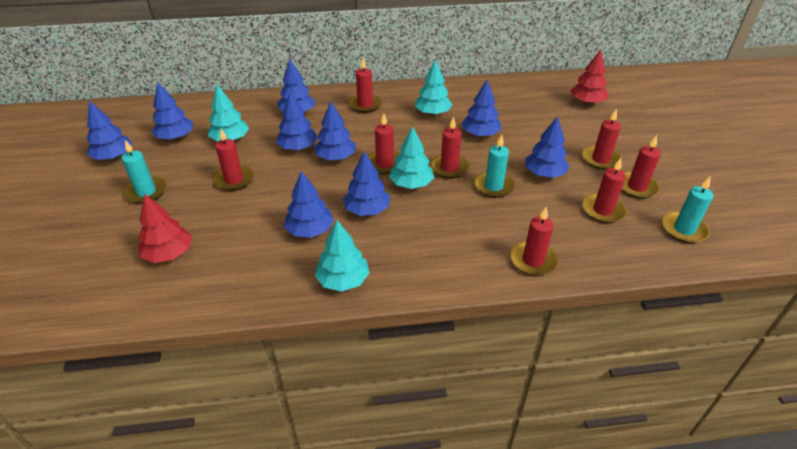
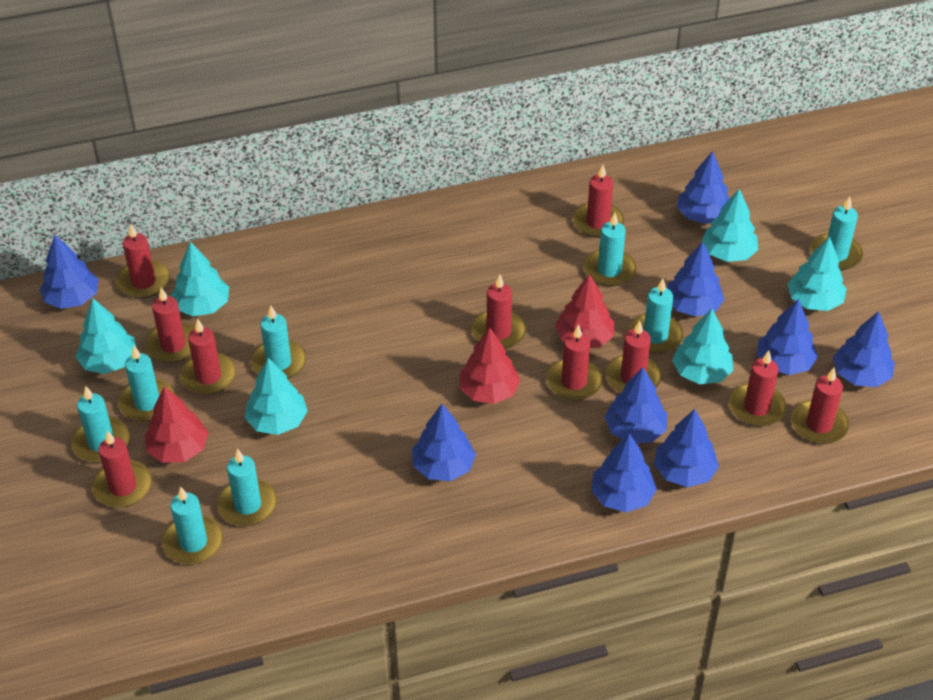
red candle: [213,129,254,191] [348,58,382,113] [368,114,399,175] [430,117,469,179] [510,207,558,276] [582,109,622,170] [582,158,627,223] [622,135,661,199] = 8 -> [92,430,152,508] [117,224,169,298] [145,288,195,363] [180,318,236,395] [472,274,526,349] [547,324,602,400] [573,165,624,238] [606,320,661,393] [729,350,786,427] [791,368,849,444] = 10
red tree: [138,194,192,263] [570,50,608,104] = 2 -> [145,386,208,463] [459,327,521,404] [555,274,614,348] = 3
turquoise candle: [122,140,167,204] [474,135,515,198] [662,177,713,243] = 3 -> [72,386,130,463] [118,345,175,422] [162,486,223,564] [217,449,277,526] [251,306,306,379] [584,212,636,286] [629,278,683,354] [811,197,863,270] = 8
turquoise tree: [208,85,249,141] [315,220,370,292] [389,126,434,189] [415,59,452,115] = 4 -> [76,298,136,374] [171,242,229,316] [245,358,308,435] [672,309,733,384] [701,189,759,262] [787,236,847,311] = 6

